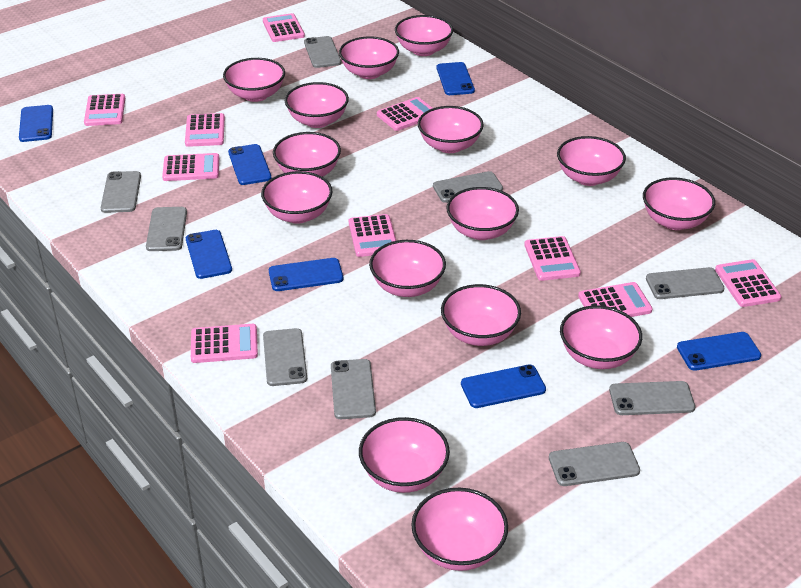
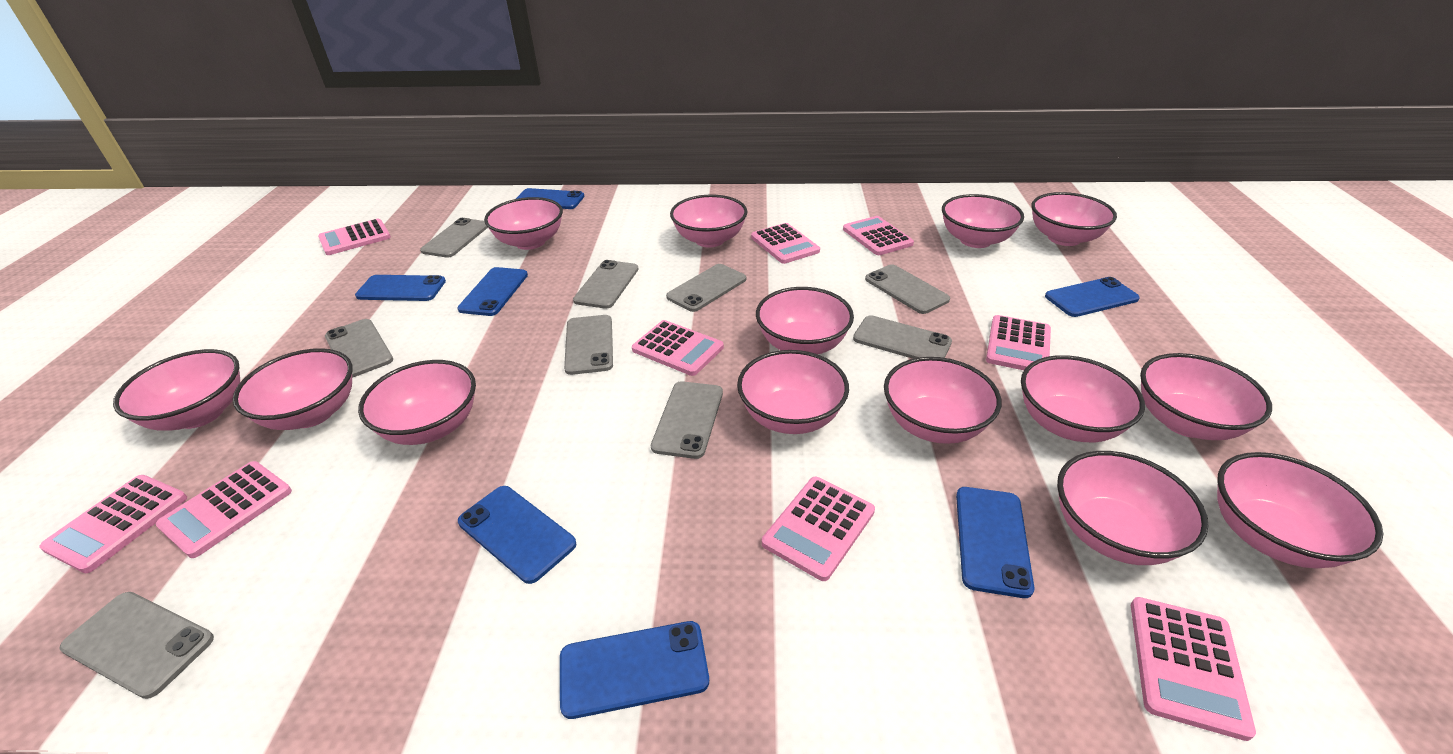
pink bowl: [223,58,285,102] [261,171,333,224] [273,132,341,177] [285,82,349,128] [339,37,399,79] [359,417,450,493] [369,240,446,297] [395,15,453,56] [411,488,508,571] [418,106,484,153] [441,284,521,346] [446,187,519,240] [557,136,626,186] [560,306,642,369] [643,177,715,230] = 15 -> [113,349,240,431] [232,348,352,430] [358,360,476,445] [484,197,563,250] [670,195,747,247] [737,350,849,434] [756,287,854,354] [884,357,1001,444] [942,194,1024,248] [1021,355,1145,442] [1031,192,1117,246] [1057,451,1209,565] [1140,353,1272,440] [1217,452,1383,568] = 14
pink calculator: [84,94,125,126] [162,153,219,181] [185,113,225,147] [191,324,258,363] [263,13,305,42] [349,214,396,257] [377,97,433,131] [524,236,581,281] [578,282,653,317] [715,259,781,307] = 10 -> [39,475,187,573] [155,461,292,558] [318,219,391,255] [632,320,724,376] [751,223,820,264] [762,477,875,581] [843,216,914,255] [986,315,1051,370] [1131,597,1256,741] = 9

